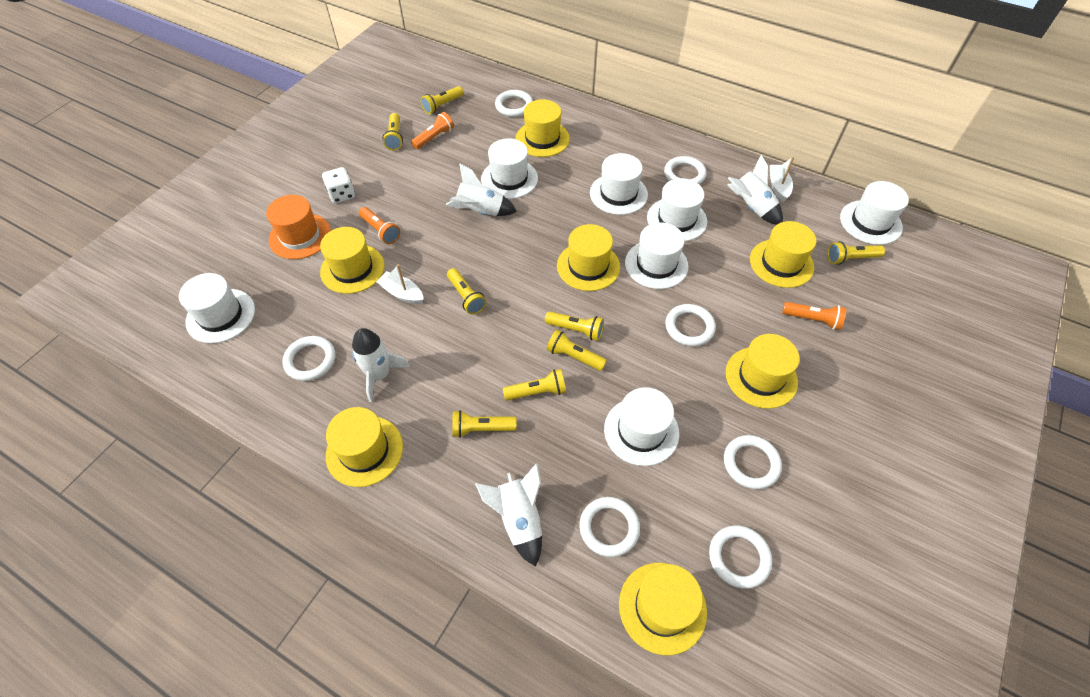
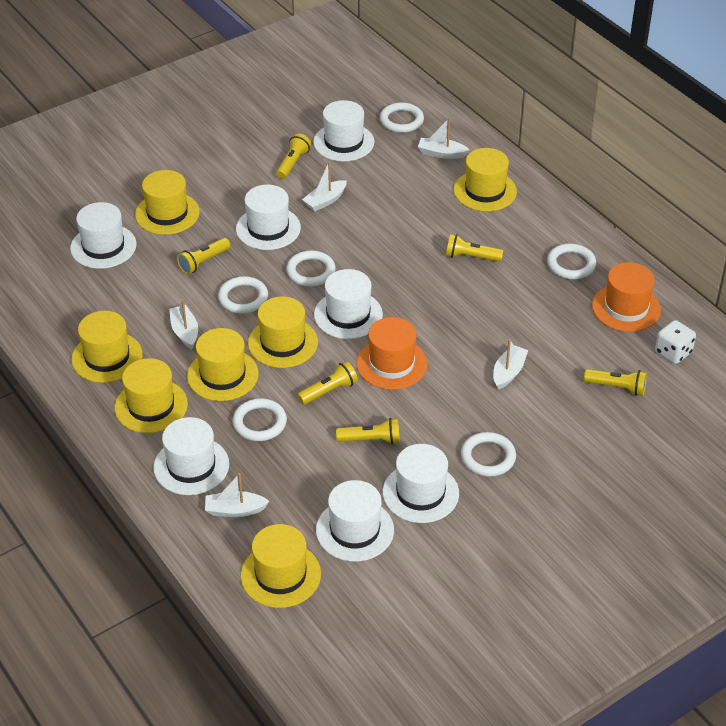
orange flashlight: [359,207,400,244] [411,112,454,149] [782,302,846,330] = 3 -> none = 0
orange hat: [266,195,331,259] = 1 -> [356,317,427,390] [592,262,661,332] = 2
white boat: [376,264,424,304] [770,157,794,202] = 2 -> [169,299,198,349] [205,473,269,517] [302,161,347,212] [418,118,469,159] [493,339,528,390] = 5
white ring: [283,336,335,381] [495,90,533,117] [580,497,640,557] [664,156,706,184] [665,304,716,346] [709,525,772,589] [724,435,782,489] = 7 -> [218,276,268,314] [233,398,287,441] [286,250,336,287] [380,102,424,133] [461,432,516,477] [547,244,596,279] = 6
white rocket: [352,328,410,402] [446,163,517,216] [475,463,542,566] [728,155,783,224] = 4 -> none = 0
yellow flashlight: [383,113,403,150] [421,86,463,114] [447,268,486,315] [452,410,517,438] [503,369,566,401] [545,311,604,341] [547,329,607,371] [827,241,885,265] = 8 -> [177,238,230,274] [276,133,311,179] [297,361,358,405] [336,418,400,445] [446,234,503,262] [584,369,647,396] = 6

